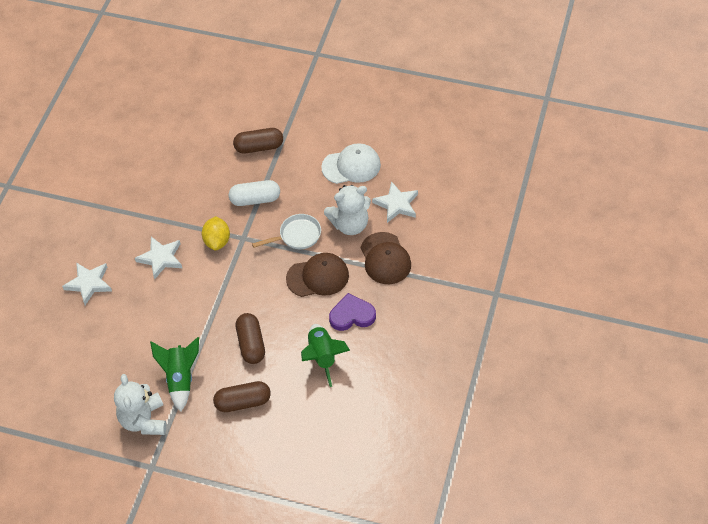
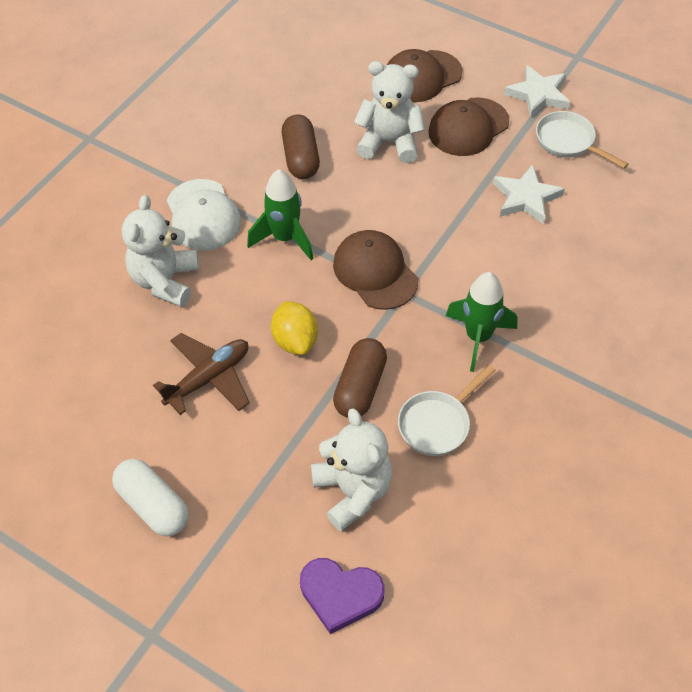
brown cap: [286,253,349,297] [361,232,411,284] = 2 -> [333,230,418,310] [387,49,463,102] [428,97,509,156] = 3
brown capsule: [213,381,271,412] [233,128,283,154] [236,313,265,364] = 3 -> [282,115,320,179] [333,338,387,418] = 2
brown plane: none = 0 -> [153,333,250,415] = 1
white pan: [252,214,321,249] = 1 -> [398,364,496,456] [536,111,628,169] = 2
white star: [62,262,112,305] [135,237,182,280] [372,181,418,223] = 3 -> [493,164,565,224] [504,65,570,118] = 2
white teddy bear: [114,374,166,435] [324,185,371,235] = 2 -> [122,195,199,307] [311,408,392,531] [354,61,425,163] = 3

